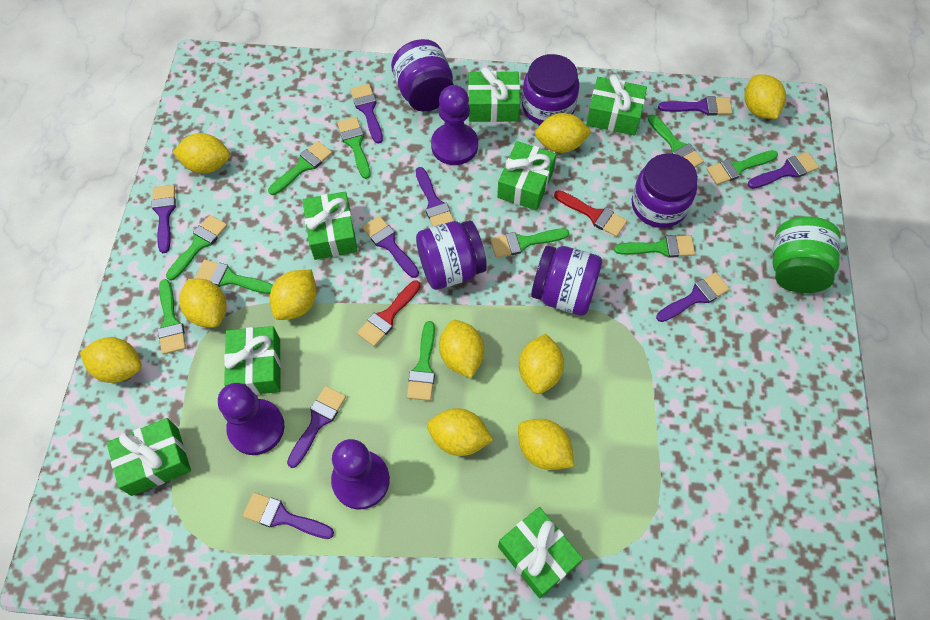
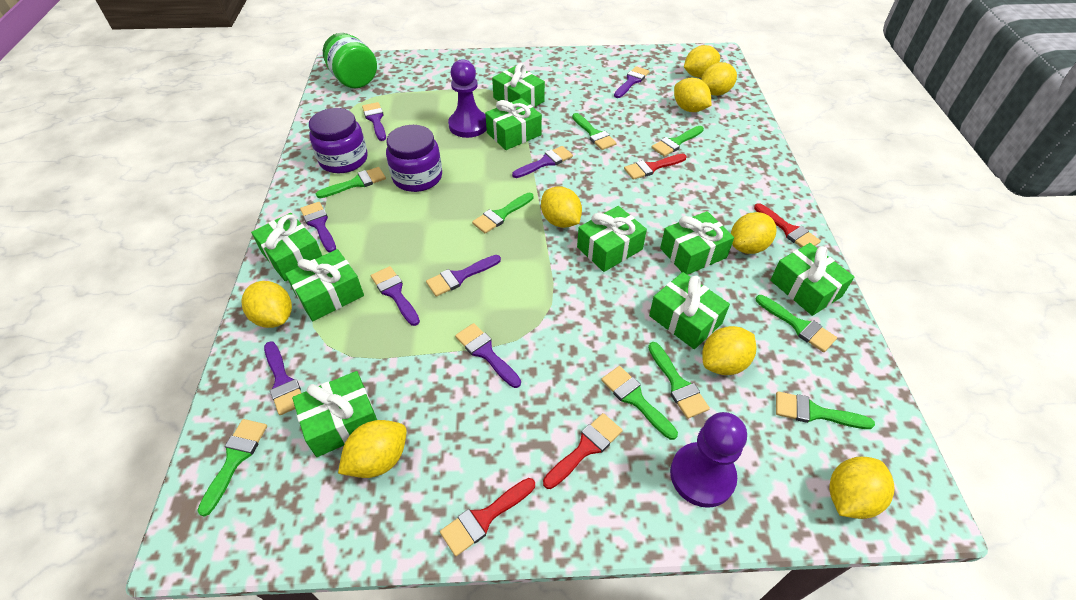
green brush: [158,279,186,355] [166,215,227,281] [195,260,273,294] [268,141,332,195] [337,117,371,179] [407,321,435,401] [490,228,569,258] [614,235,695,258] [648,114,704,168] [707,150,778,185] = 10 -> [197,419,267,517] [316,167,386,198] [472,193,533,233] [572,113,617,150] [601,366,678,440] [648,342,710,419] [651,126,704,156] [756,295,837,352] [776,391,875,429] = 9
green gift: [107,418,191,496] [224,326,281,395] [302,192,358,260] [468,67,520,122] [497,141,556,211] [498,507,583,598] [586,75,647,135] = 7 -> [251,213,322,281] [285,249,364,321] [292,371,377,457] [485,98,542,150] [492,63,545,108] [577,206,647,272] [649,272,730,349] [660,211,734,275] [770,243,854,316] = 9
purple brush: [152,185,176,253] [243,492,334,539] [287,386,346,468] [350,84,383,144] [362,216,419,278] [416,167,454,226] [656,272,730,322] [658,96,733,115] [748,152,819,189] = 9 -> [264,341,301,415] [300,202,336,252] [362,102,386,141] [371,266,420,326] [426,255,501,297] [455,323,521,388] [512,146,573,178] [614,66,650,98] = 8
purple jar: [391,39,454,112] [416,220,487,290] [522,54,579,125] [531,245,602,315] [632,153,698,228] = 5 -> [309,108,368,173] [386,125,442,192] = 2
purple pawn: [218,383,284,455] [331,439,390,509] [431,85,478,165] = 3 -> [448,59,487,138] [670,412,747,508] = 2
red brush: [357,280,421,347] [554,190,627,237] = 2 -> [440,478,535,556] [543,413,623,489] [624,154,687,180] [754,203,821,247] = 4
yellow lemon: [80,337,142,383] [173,133,230,174] [179,279,226,328] [270,270,317,320] [427,408,493,456] [439,320,484,378] [518,419,574,470] [519,334,564,394] [535,113,592,153] [744,74,786,119] = 10 -> [241,281,292,328] [338,420,407,478] [541,186,582,228] [674,78,711,112] [684,45,720,78] [701,62,737,96] [702,326,757,375] [731,212,777,254] [829,457,895,519] = 9

